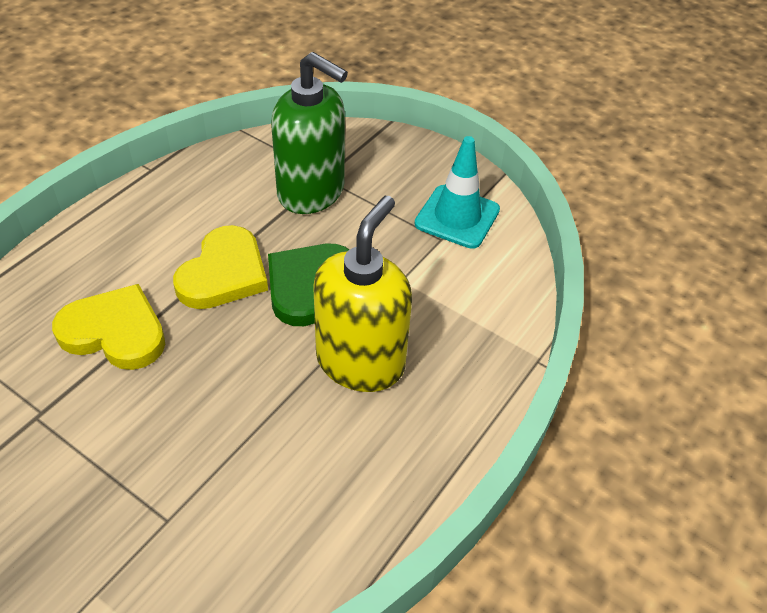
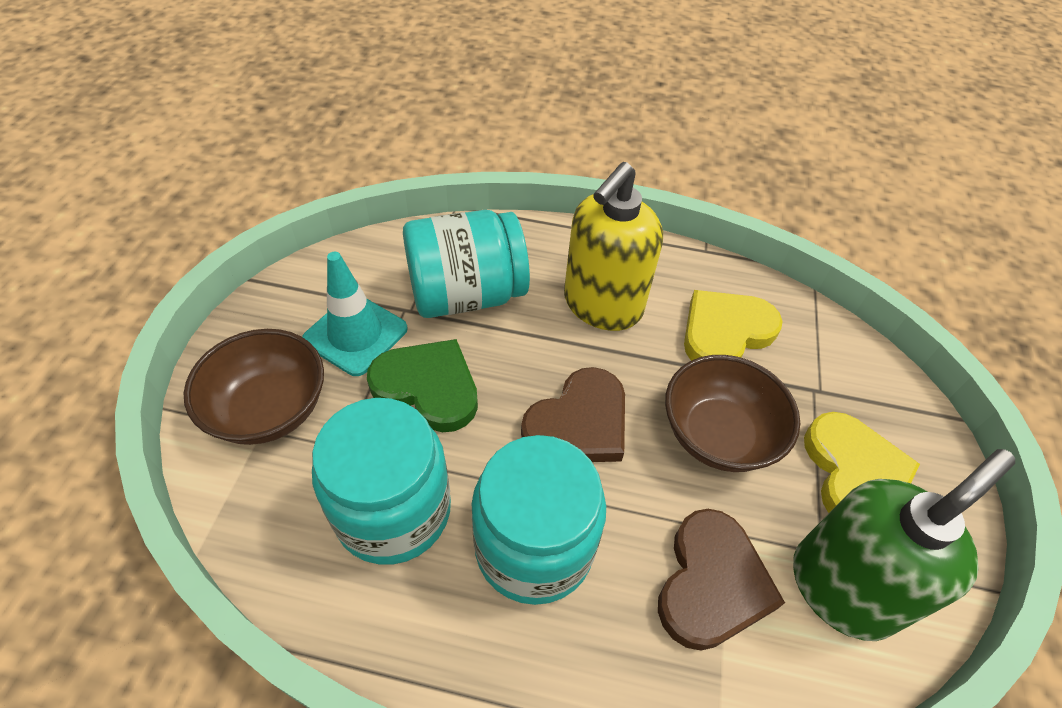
brown bowl: none = 0 -> [184,329,324,445] [665,355,800,472] = 2
brown heart: none = 0 -> [521,367,625,462] [658,509,785,651] = 2
turquoise jar: none = 0 -> [312,398,451,565] [403,210,530,318] [471,435,606,605] = 3

